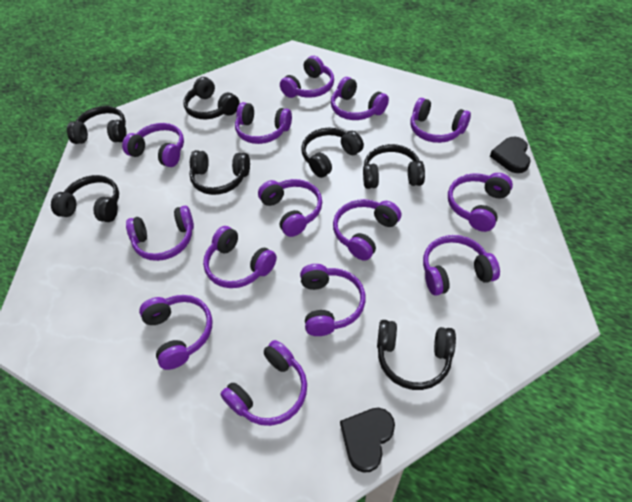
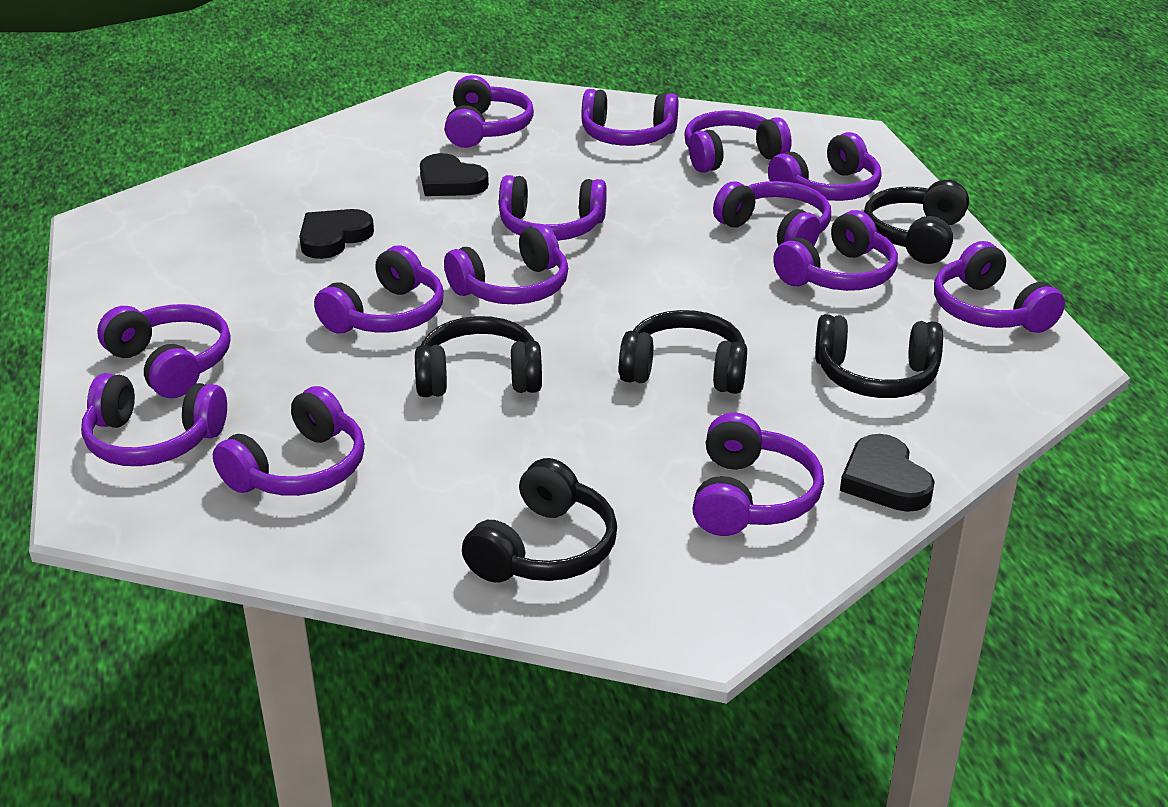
black headphones: [51,175,119,222] [67,106,127,144] [183,77,240,119] [189,150,250,195] [301,128,364,178] [363,144,425,189] [377,320,456,390] = 7 -> [415,316,542,397] [462,458,617,583] [619,310,747,394] [815,314,943,398] [864,180,969,264] = 5
black heart: [340,408,395,473] [490,137,531,173] = 2 -> [299,209,374,259] [420,153,489,196] [840,434,935,512] = 3

